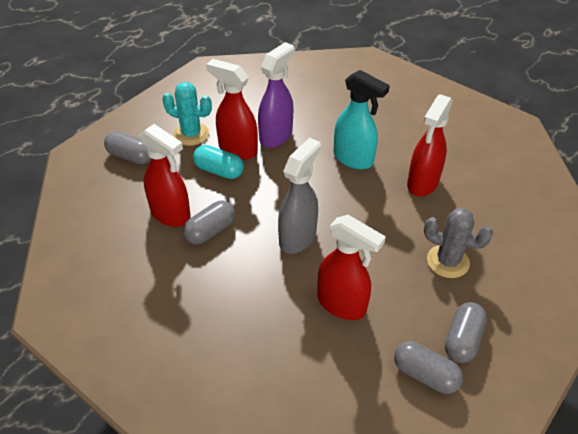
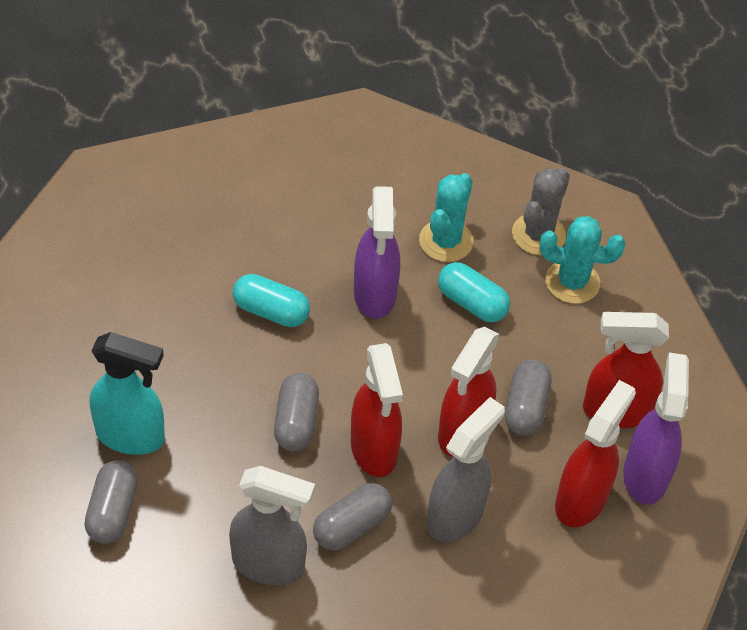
grey spray bottle: [278,138,321,254] = 1 -> [229,466,315,585] [427,397,505,542] = 2
purple spray bottle: [258,42,294,148] = 1 -> [354,186,400,319] [623,352,689,505] = 2
turquoise cactus: [162,82,212,146] = 1 -> [419,173,473,262] [539,216,625,304] = 2
turquoise capsule: [193,145,244,179] = 1 -> [233,274,310,327] [438,262,510,322] = 2

